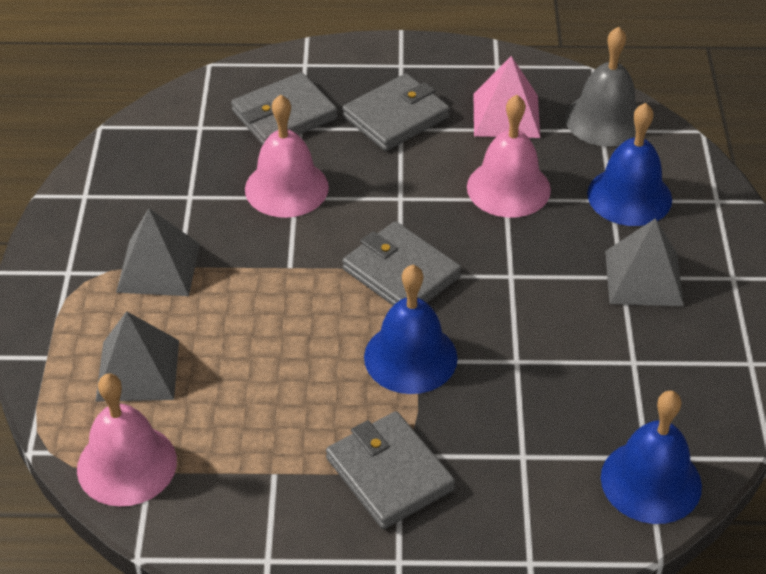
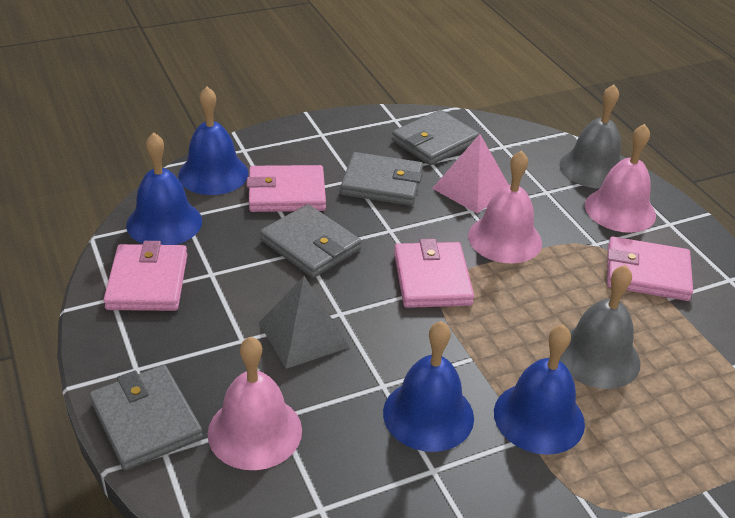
blue bell: [364,265,458,394] [587,103,672,226] [601,390,702,524] = 3 -> [126,132,202,245] [178,87,249,195] [383,321,474,452] [494,325,585,455] = 4
grey bell: [565,27,637,147] = 1 -> [559,84,621,188] [559,265,641,389] = 2
grey pyramid: [95,311,179,402] [116,208,200,296] [605,218,684,306] = 3 -> [259,276,350,369] = 1
pink wallet: none = 0 -> [104,241,187,311] [247,165,326,212] [394,239,474,308] [607,237,693,301] = 4

